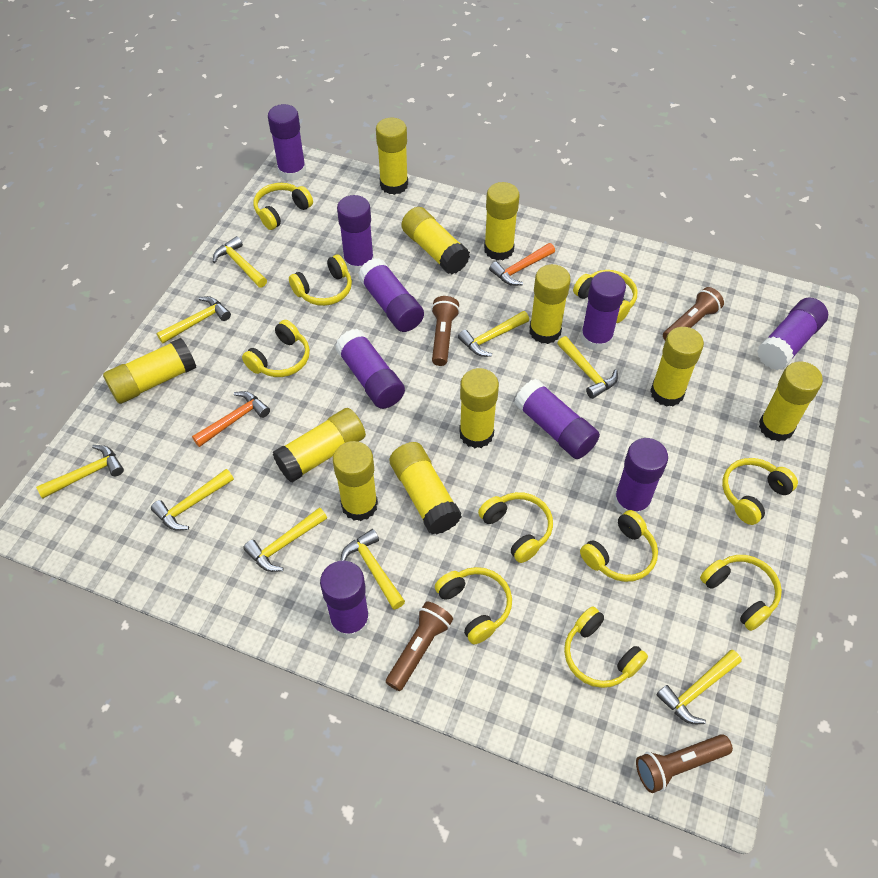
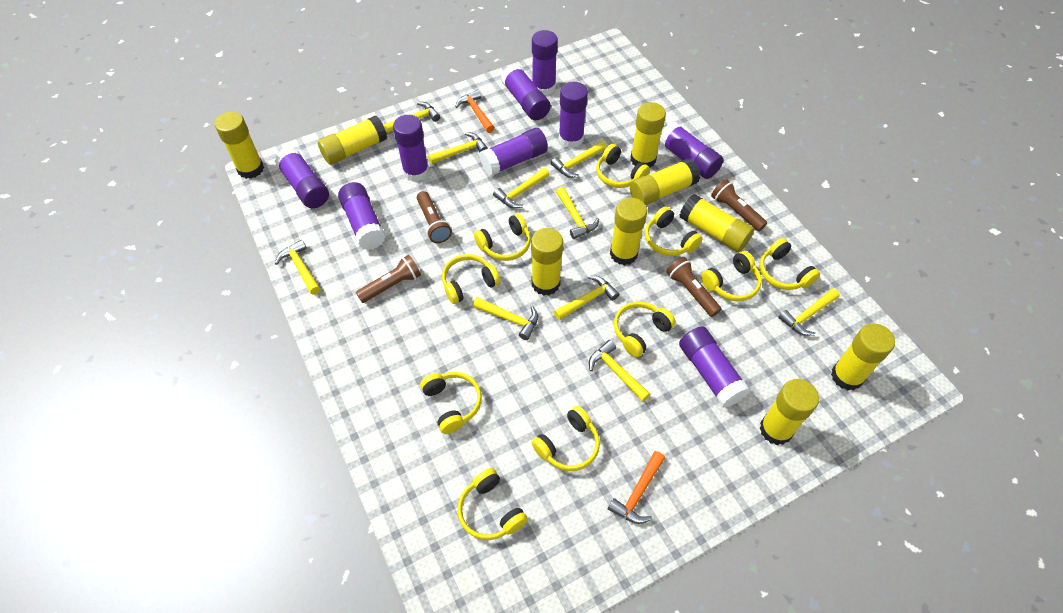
yellow glue stick: [103,338,196,404] [273,408,366,482] [333,441,378,521] [376,118,408,195] [389,442,462,534] [401,207,470,274] [459,368,499,448] [484,182,520,260] [529,264,571,344] [650,327,704,407] [759,361,823,442] = 11 -> [215,112,264,179] [318,116,387,165] [531,228,563,296] [610,197,647,265] [630,102,666,168] [630,158,700,205] [680,194,754,252] [759,379,819,445] [831,324,895,390] = 9
yellow hammer: [36,445,124,499] [151,469,234,531] [157,296,231,343] [213,236,267,288] [243,508,327,572] [340,529,405,610] [458,311,529,357] [557,336,618,399] [656,650,742,724] = 9 -> [275,240,320,294] [383,102,440,133] [428,132,488,164] [473,297,538,340] [493,168,550,208] [551,141,607,178] [554,276,619,320] [556,187,599,239] [589,340,650,402] [778,288,840,336] = 10

